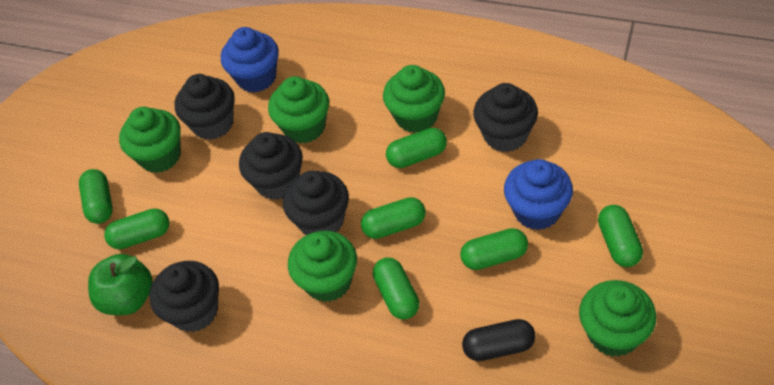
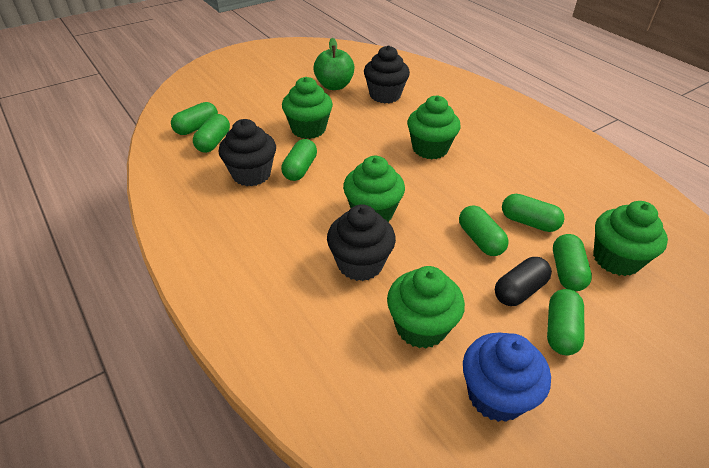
black cupcake: [149,261,219,332] [175,74,235,140] [239,132,303,200] [283,171,349,235] [473,83,538,152] = 5 -> [219,119,276,186] [327,204,396,281] [364,45,410,103] = 3
blue cupcake: [221,27,279,93] [504,159,573,230] = 2 -> [463,333,551,422] = 1

